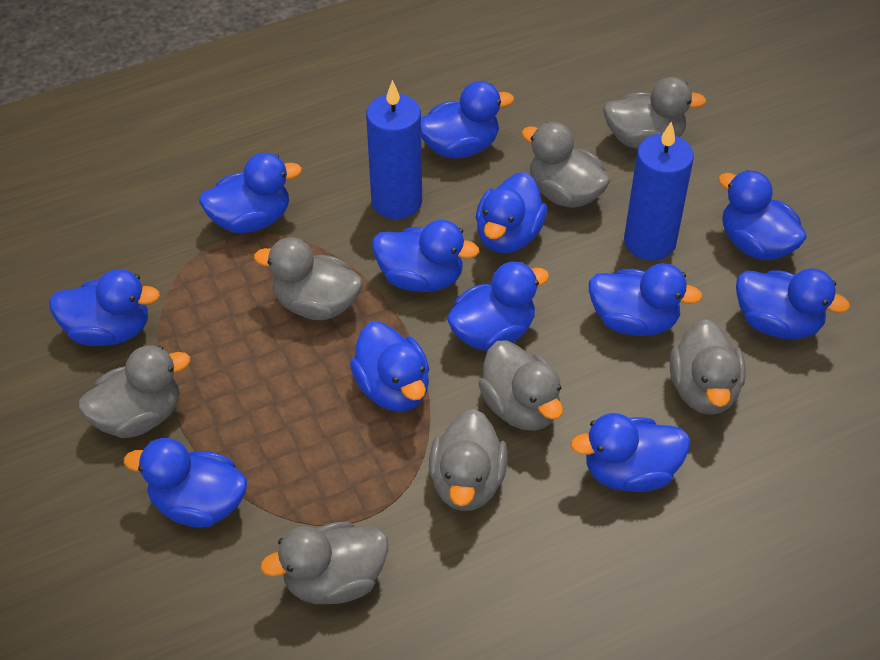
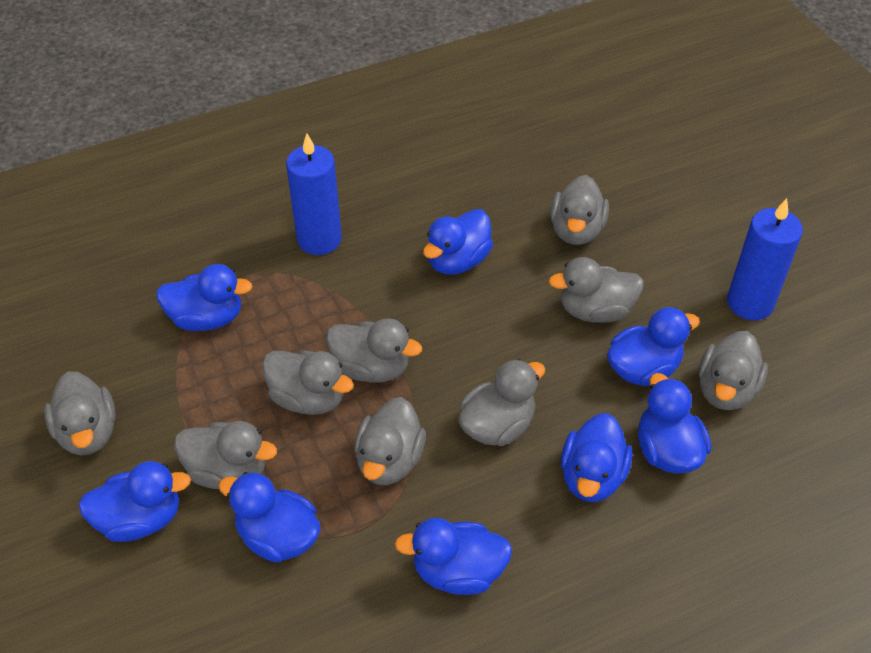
blue duck: [49,269,160,346] [124,438,247,528] [199,153,302,233] [350,322,429,412] [372,220,479,292] [421,81,514,159] [447,262,549,351] [476,172,547,253] [571,413,690,492] [589,263,703,336] [718,170,807,260] [736,269,850,340] = 12 -> [78,461,191,542] [156,264,253,331] [218,472,321,563] [395,518,512,595] [423,209,493,275] [561,413,632,502] [607,307,700,386] [638,373,711,474] = 8
grey duck: [78,346,190,438] [254,237,363,320] [260,521,388,604] [429,409,508,511] [478,341,563,431] [522,122,610,208] [603,77,706,149] [670,319,746,415] = 8 -> [44,371,116,456] [174,421,277,489] [262,350,354,415] [326,318,422,383] [354,397,426,485] [458,359,545,446] [549,257,644,322] [550,175,609,245] [698,331,768,410] = 9

